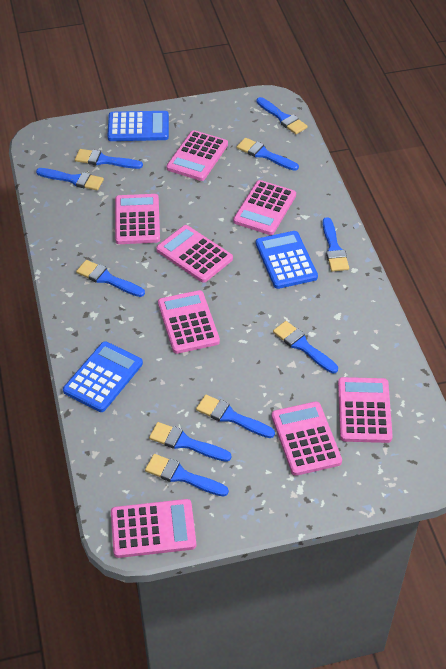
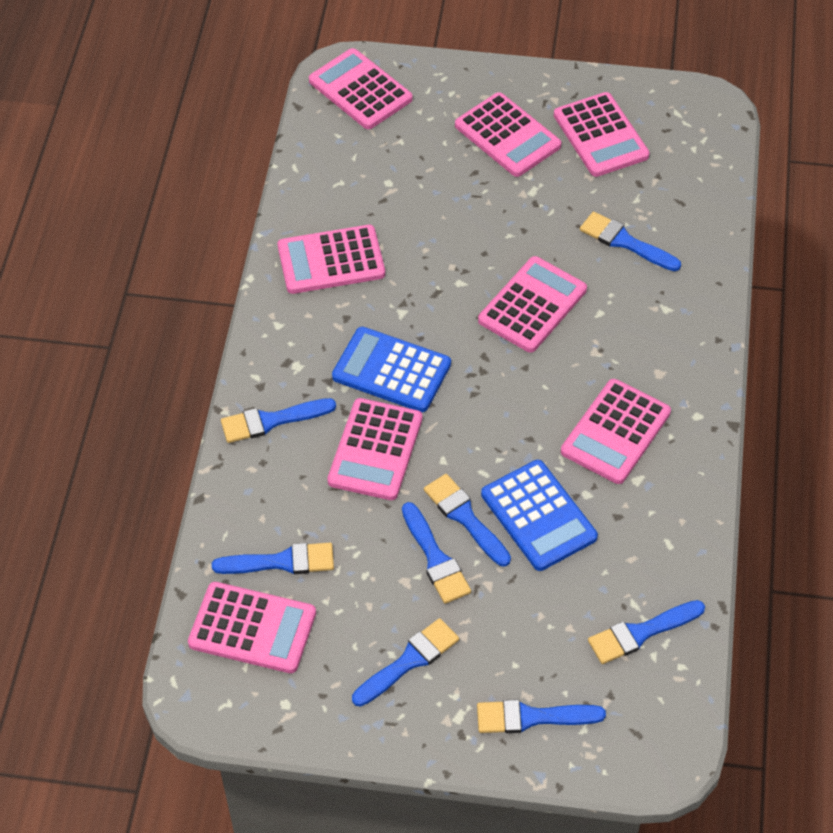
blue brush: [36,168,104,190] [75,149,143,169] [76,260,145,297] [145,454,229,497] [149,422,232,462] [196,395,275,438] [236,138,299,171] [256,97,308,134] [273,321,338,373] [322,217,349,272] = 10 -> [212,543,334,574] [221,398,336,443] [352,618,459,707] [402,502,471,604] [424,474,511,566] [477,699,606,733] [580,212,681,271] [588,600,705,664] = 8
blue calculator: [63,341,143,412] [107,111,169,141] [256,231,318,289] = 3 -> [332,327,451,412] [481,460,598,571] = 2

